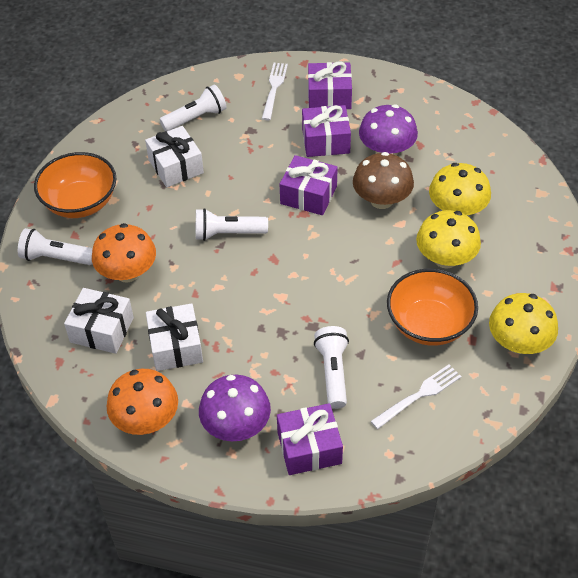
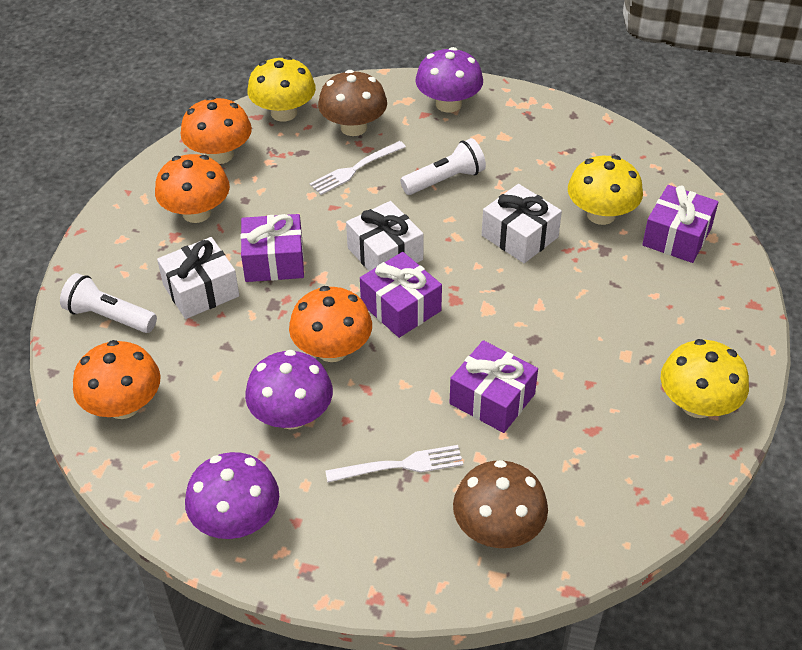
brown mushroom: [353,152,414,209] = 1 -> [318,70,387,136] [453,460,548,548] = 2
orange bowl: [34,152,117,218] [387,269,478,346] = 2 -> none = 0
orange mushroom: [92,223,156,282] [107,369,178,435] = 2 -> [73,340,160,419] [155,154,230,223] [181,97,252,164] [289,286,372,362] = 4
purple mushroom: [199,375,271,441] [359,104,418,156] = 2 -> [185,452,279,539] [245,350,333,430] [415,47,483,113] = 3
white flashlight: [18,228,93,265] [159,85,227,131] [196,208,268,241] [314,326,349,409] = 4 -> [60,273,157,333] [400,138,486,195] = 2

